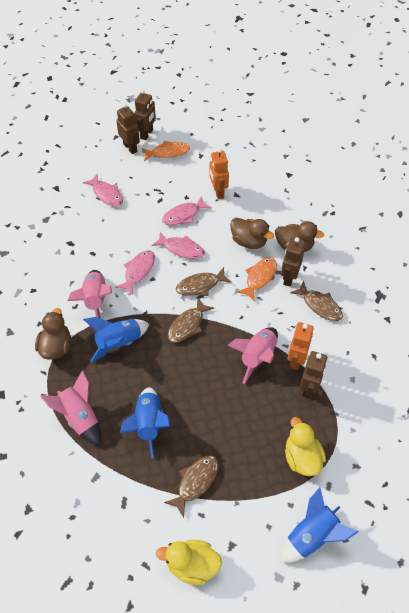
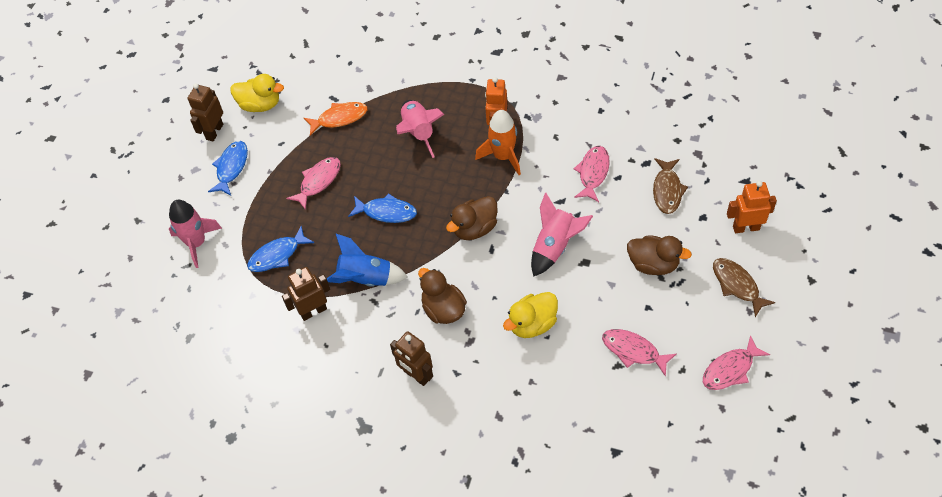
blue fish: none = 0 -> [208,141,248,196] [247,226,314,272] [348,193,417,223] = 3
blue rocket: [83,317,149,362] [120,387,171,458] [280,487,359,563] = 3 -> [327,234,408,287] = 1
brown fish: [164,455,218,518] [168,298,214,343] [176,267,232,296] [290,280,343,321] = 4 -> [653,158,688,214] [713,258,776,317] = 2
brown robot: [116,103,140,154] [134,89,156,140] [281,237,305,287] [300,351,327,399] = 4 -> [188,83,223,141] [282,267,330,321] [390,331,433,386] = 3
orange fish: [142,141,190,161] [237,257,277,301] = 2 -> [304,102,368,136] = 1
orange rocket: none = 0 -> [475,110,521,175] = 1

